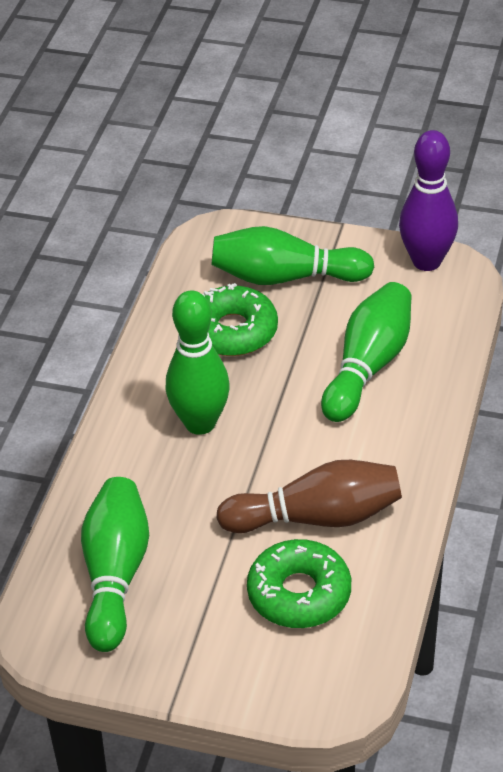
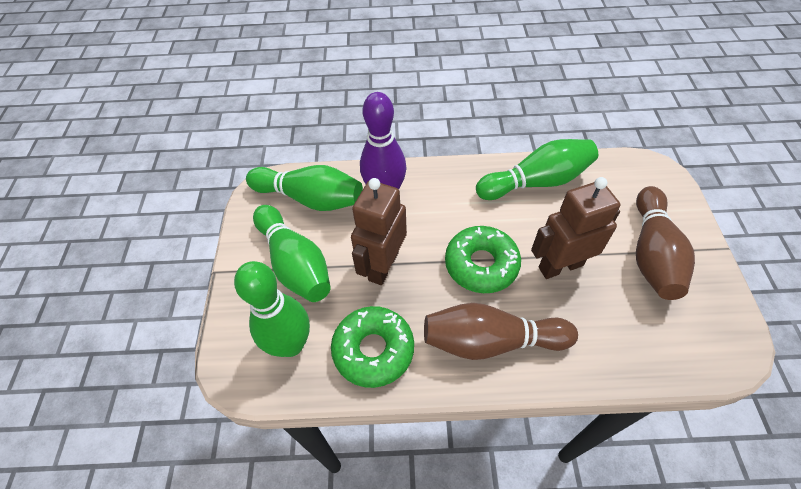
brown bowling pin: [216,460,402,533] = 1 -> [424,303,578,360] [636,186,695,300] = 2
brown robot: none = 0 -> [351,178,407,285] [531,177,620,279] = 2

